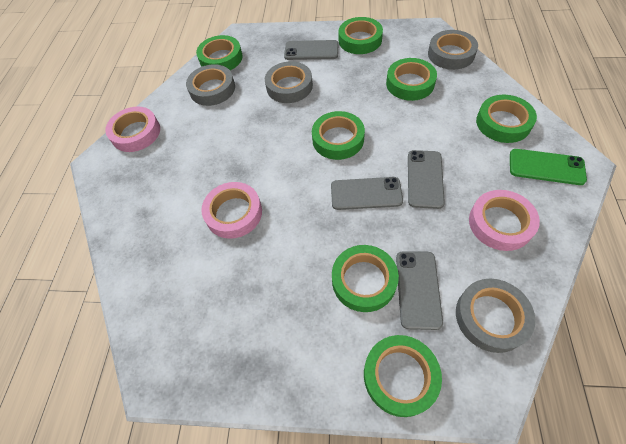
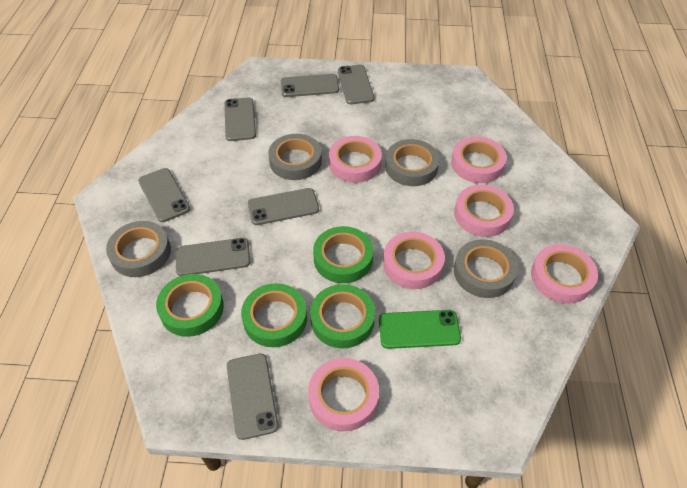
green tape: [196,35,243,70] [312,111,365,160] [332,245,399,312] [338,17,383,54] [364,335,442,417] [386,58,437,101] [476,95,537,143] = 7 -> [156,274,224,337] [241,283,307,347] [310,284,375,348] [313,226,374,283] = 4
grey phone: [284,40,339,60] [331,177,403,210] [396,251,443,330] [408,150,445,209] = 4 -> [138,168,190,222] [176,238,250,276] [224,97,256,141] [227,354,278,440] [248,188,319,225] [281,74,339,97] [338,65,374,104] = 7
pink tape: [105,107,160,152] [201,182,262,239] [469,190,540,251] = 3 -> [308,358,379,431] [329,136,382,183] [383,232,445,289] [451,136,507,183] [454,185,514,237] [531,244,598,303] = 6

